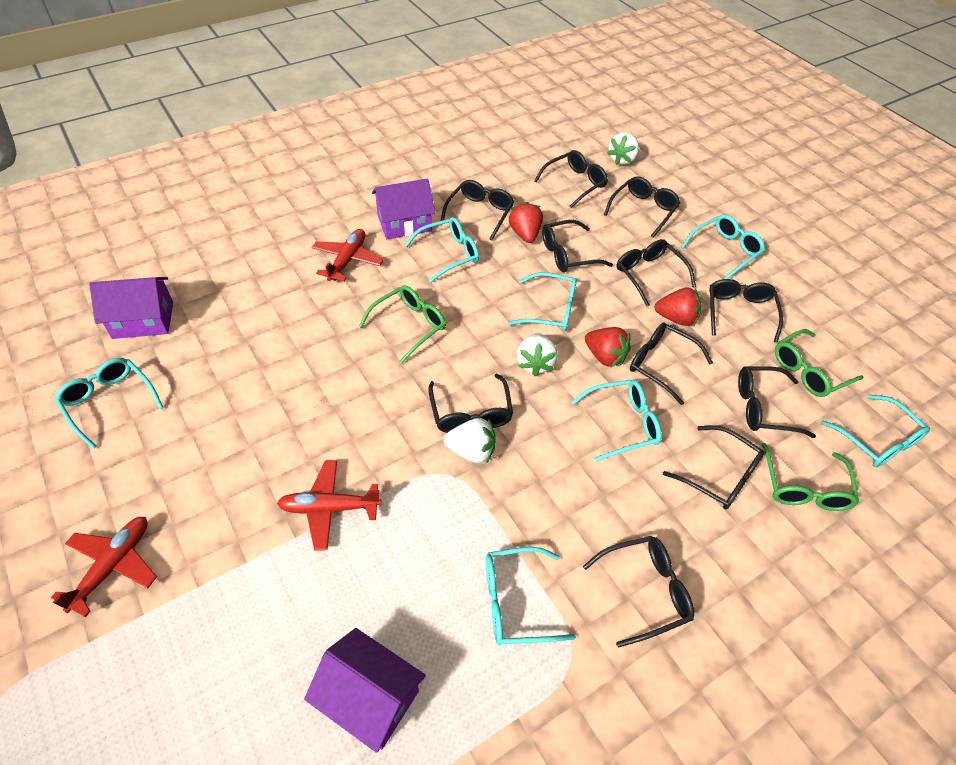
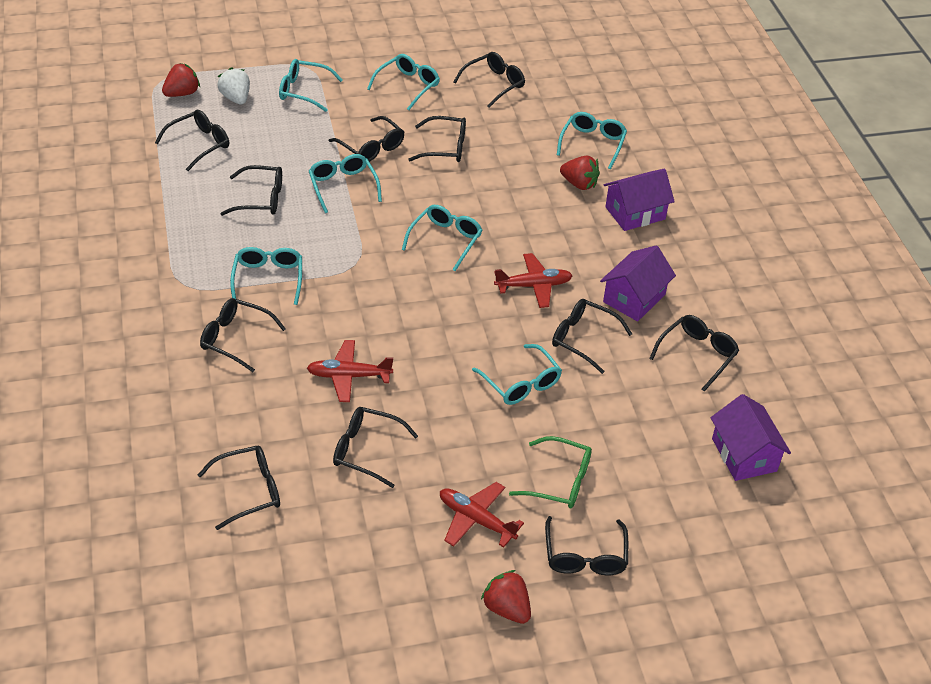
green glasses: [359,285,446,364] [762,443,859,511] [775,329,863,397] = 3 -> [509,436,592,508] = 1
white strawberry: [444,418,496,464] [517,333,558,376] [607,132,639,165] = 3 -> [217,67,250,104] = 1

